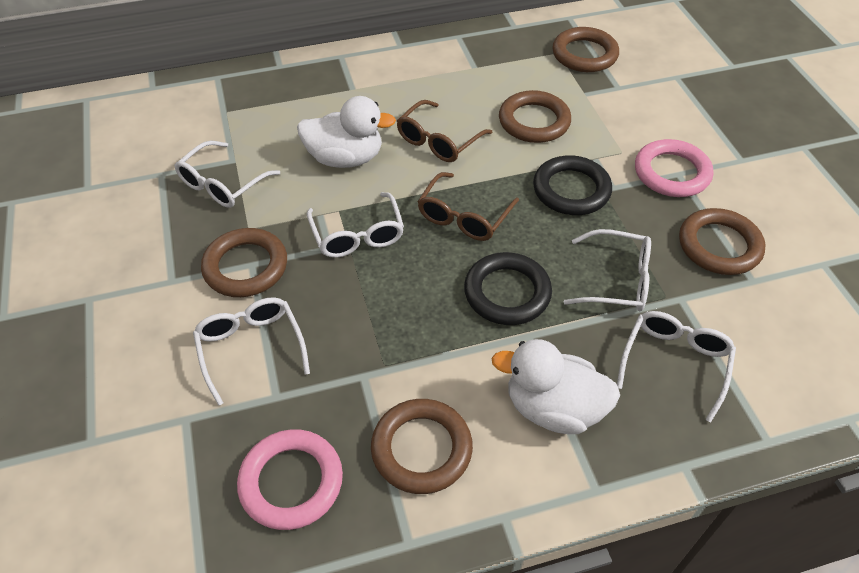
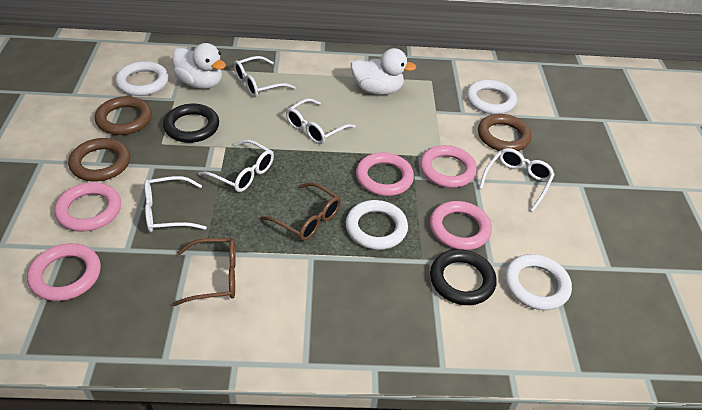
brown ring: [201,228,287,297] [371,399,473,494] [499,90,571,143] [552,27,619,72] [679,208,765,275] = 5 -> [68,138,130,182] [95,96,152,135] [478,114,532,151] = 3
pink ring: [237,429,343,530] [635,139,713,197] = 2 -> [27,243,101,301] [54,182,121,232] [356,152,414,196] [420,145,477,188] [430,201,492,250] = 5
white ring: none = 0 -> [115,61,169,96] [346,200,408,250] [466,80,517,114] [505,254,572,310] = 4

